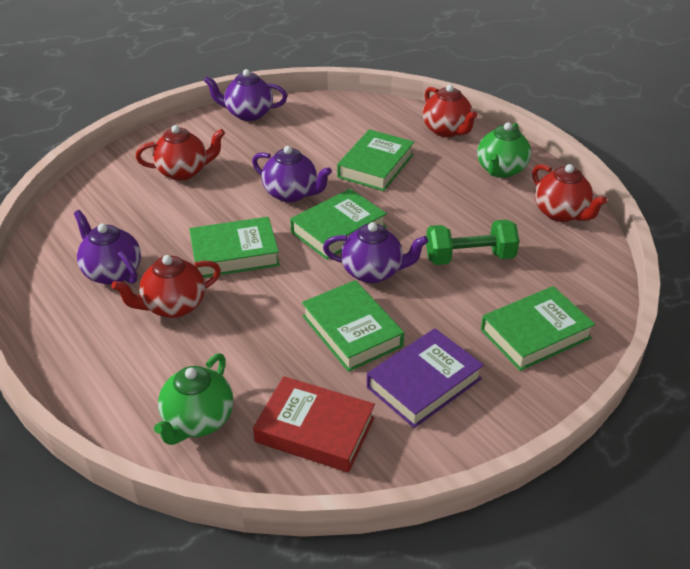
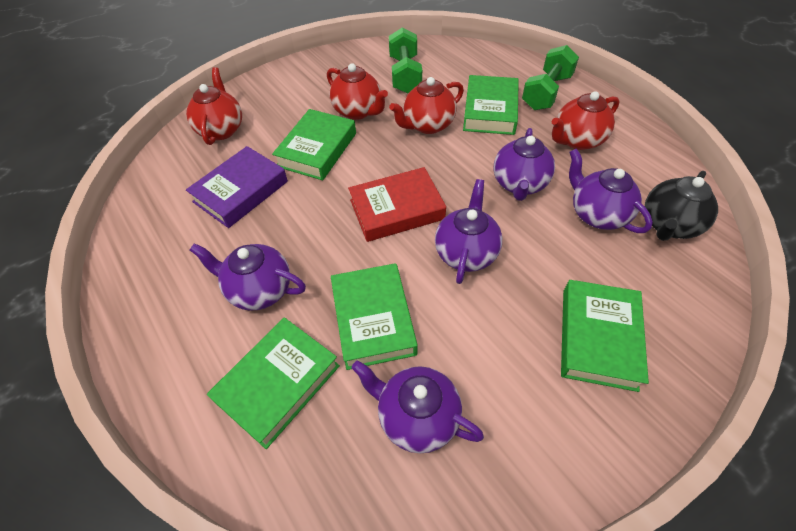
black teapot: none = 0 -> [645,171,718,241] = 1
green dumbbell: [426,220,519,265] = 1 -> [389,27,422,93] [522,45,579,110] = 2
green teapot: [154,353,233,445] [477,122,531,178] = 2 -> none = 0
purple teapot: [74,210,141,285] [204,69,287,121] [252,146,332,202] [323,222,428,283] = 4 -> [190,243,306,310] [352,360,484,453] [435,179,502,284] [494,128,555,201] [569,148,653,233] = 5

